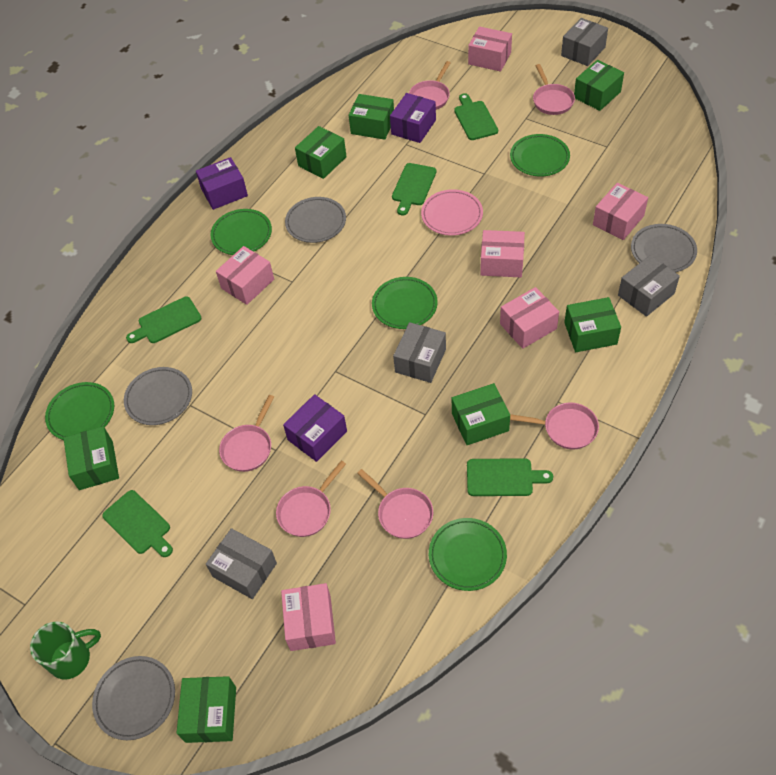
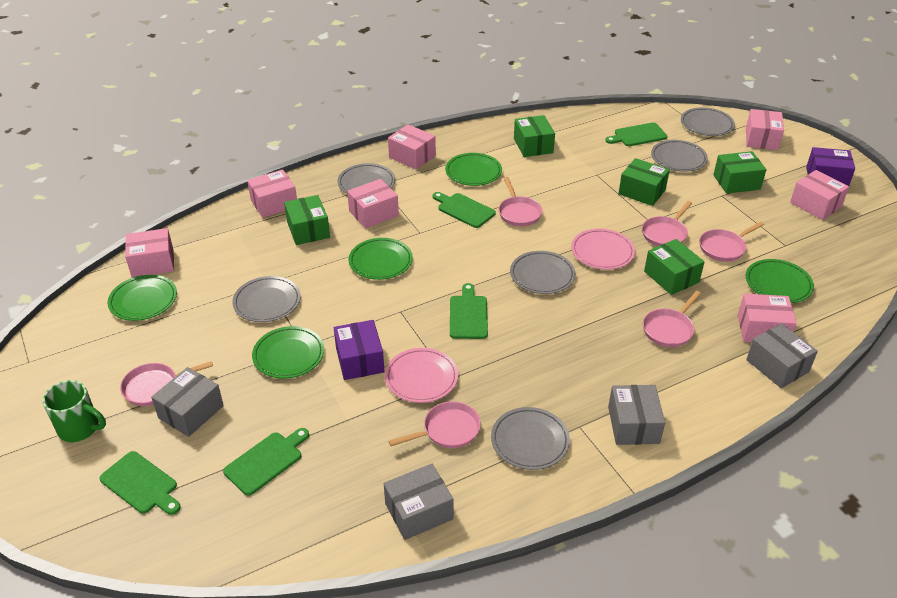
green box: [63,426,119,490] [177,676,236,743] [295,126,347,179] [349,94,394,140] [452,383,510,445] [564,297,621,352] [574,60,624,111] = 7 -> [284,195,330,245] [514,115,555,157] [618,158,670,206] [644,239,705,295] [713,151,766,194] = 5
grey plate: [92,656,175,740] [124,367,192,425] [285,197,346,243] [631,224,697,272] = 4 -> [232,276,301,322] [337,163,395,194] [491,407,570,470] [510,251,575,294] [651,140,708,172] [681,107,735,136] = 6
pink box: [216,246,274,305] [281,583,336,651] [468,27,512,72] [480,230,525,277] [500,287,559,349] [593,183,648,240] = 6 -> [125,228,174,278] [247,170,297,218] [347,179,399,228] [388,124,436,170] [738,294,796,342] [746,109,784,150] [790,170,849,220] = 7
pink plate: [421,189,483,236] = 1 -> [385,348,458,403] [571,229,635,269] = 2
purple box: [196,157,248,210] [283,394,347,462] [390,93,436,143] = 3 -> [334,320,384,380] [806,147,855,186] = 2

